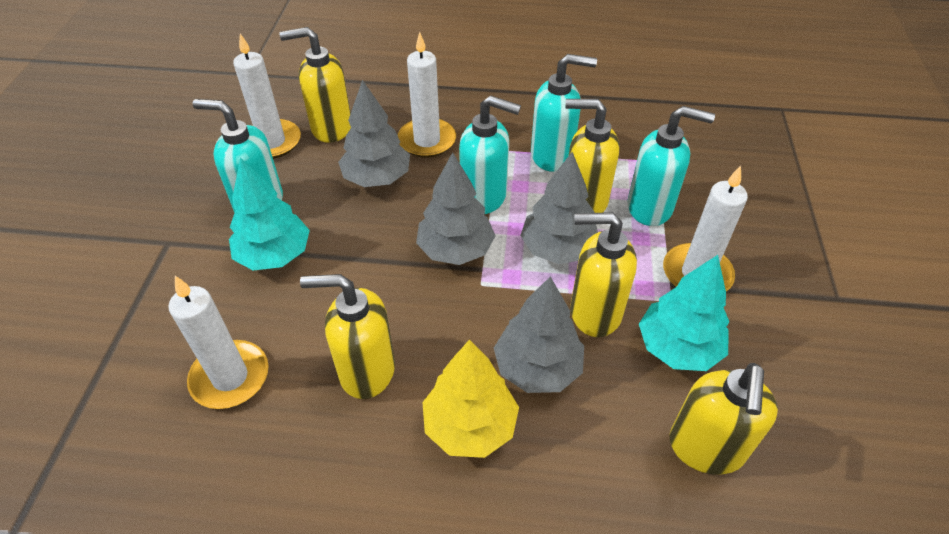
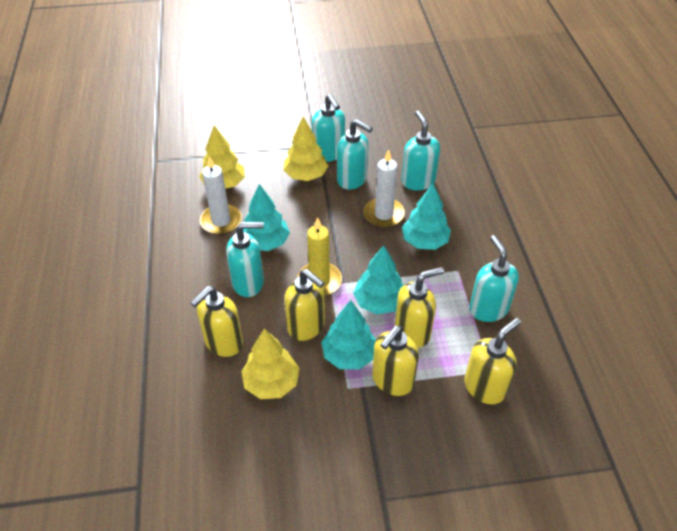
grey tree: [338,80,410,187] [416,152,496,265] [494,276,584,393] [520,152,598,264] = 4 -> none = 0
turquoise soap dispenser: [193,99,283,213] [459,95,521,214] [531,54,597,172] [627,106,715,226] = 4 -> [226,222,264,297] [311,94,345,162] [337,119,373,190] [401,110,440,191] [469,235,519,322] = 5
turquoise tree: [229,158,310,270] [639,255,729,371] = 2 -> [243,184,290,251] [321,300,376,369] [353,245,404,314] [402,183,451,250] = 4
white candle: [168,276,269,409] [233,34,301,159] [398,32,456,158] [663,165,748,292] = 4 -> [200,156,242,234] [364,149,405,228] = 2
yellow candle: none = 0 -> [297,217,342,296] = 1
yellow tree: [422,340,519,458] = 1 -> [199,125,245,189] [241,329,300,399] [283,117,328,181] = 3

